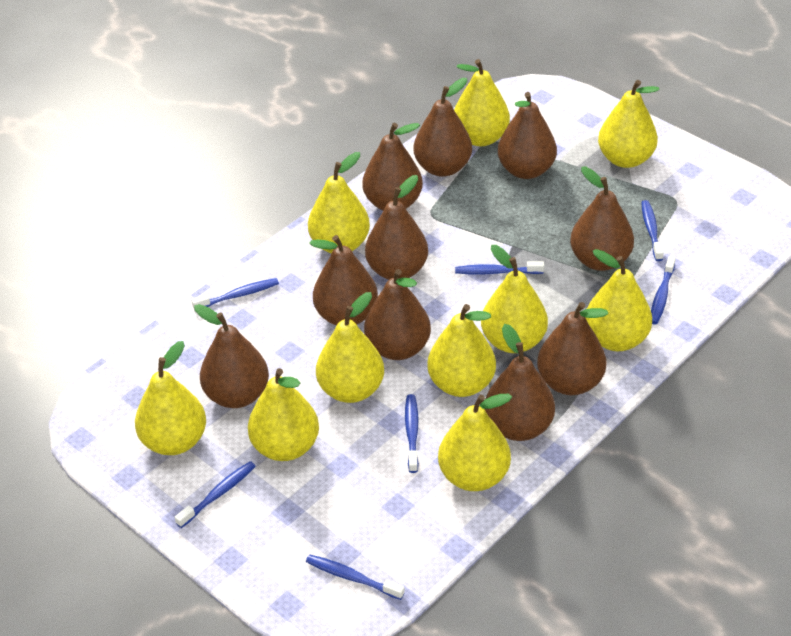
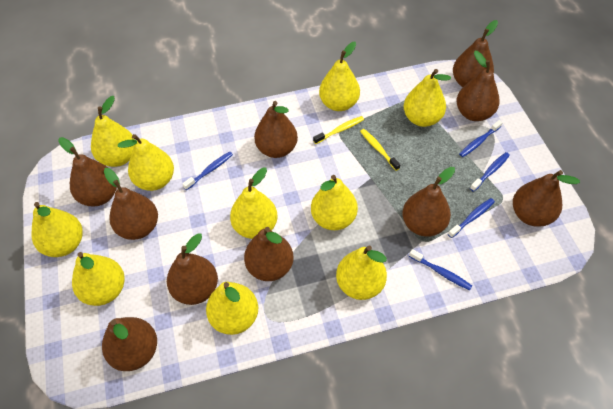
blue toothbrush: [175,461,256,528] [191,278,279,310] [306,554,405,600] [405,394,419,473] [455,261,544,274] [641,200,663,261] [651,256,676,325] = 7 -> [182,151,233,190] [409,249,472,290] [448,198,495,238] [459,120,503,157] [470,152,510,192] = 5
yellow toothbrush: none = 0 -> [313,116,364,144] [360,129,400,171] = 2

